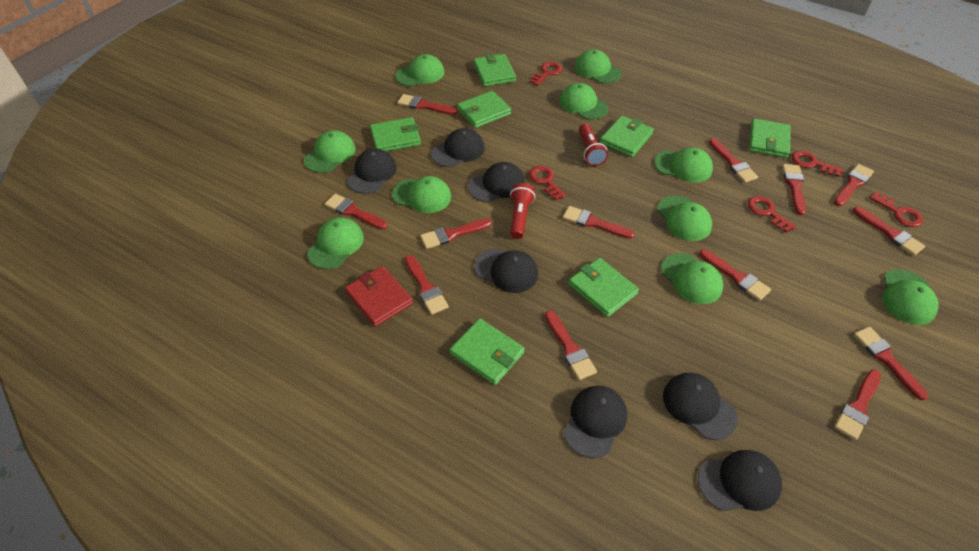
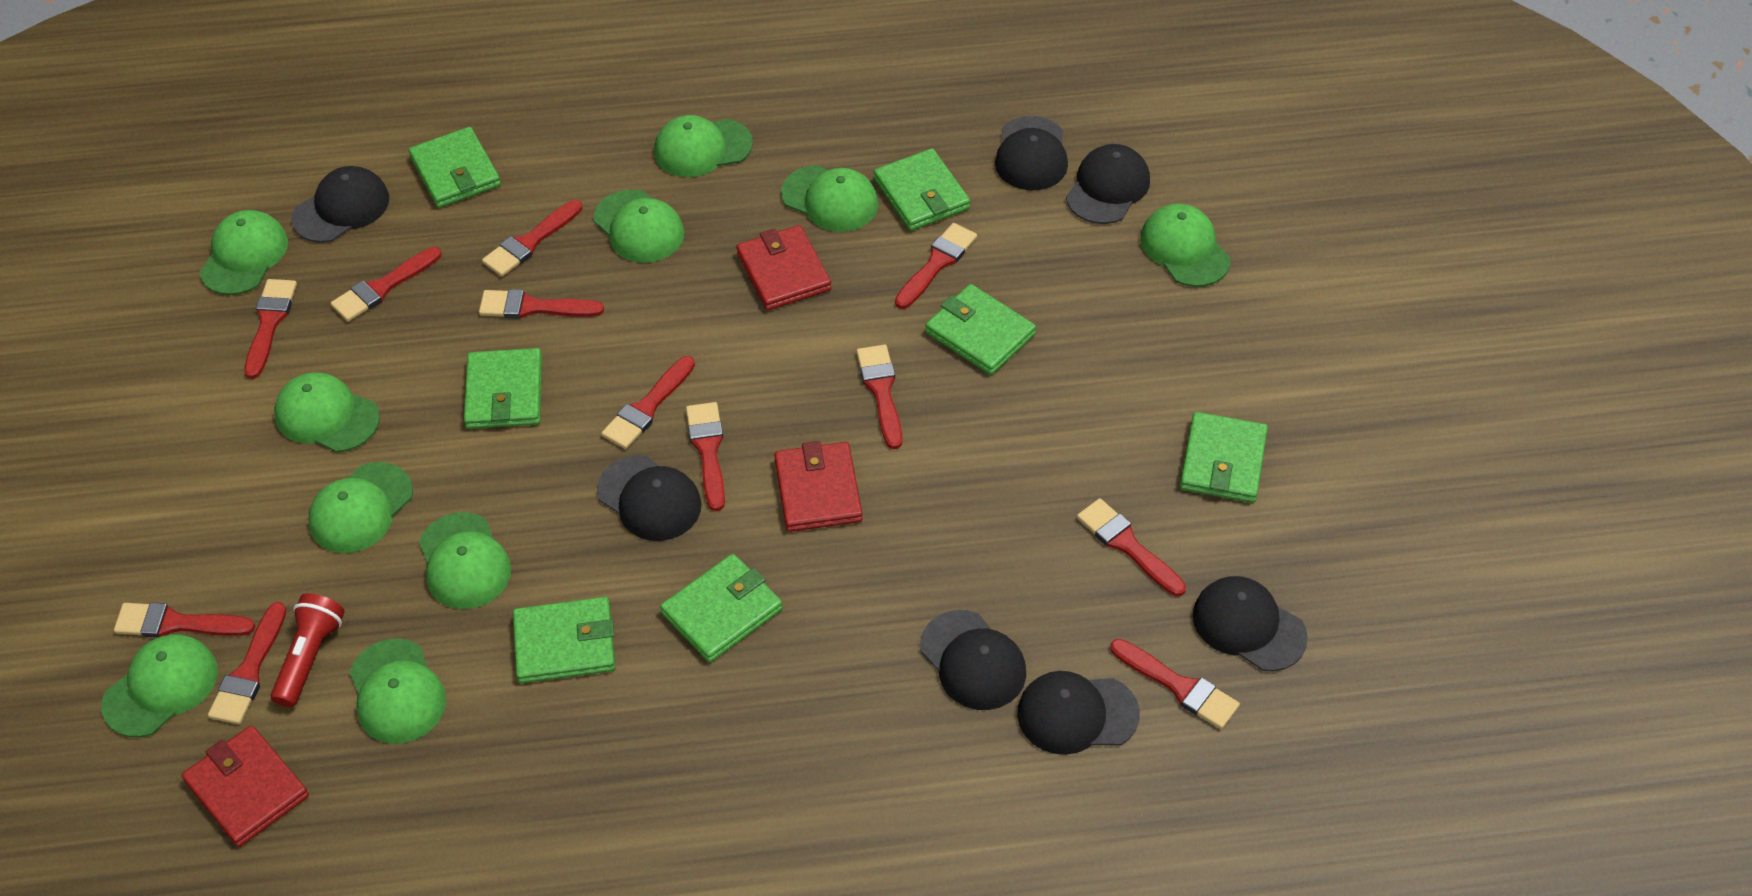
red brush: [325,194,387,229] [397,94,457,115] [405,255,449,315] [420,219,492,249] [545,310,597,380] [563,206,635,239] [699,249,771,301] [709,138,758,183] [782,164,806,215] [834,164,874,206] [834,369,881,440] [853,207,925,256] [854,327,928,400] = 13 -> [114,602,255,638] [208,602,287,725] [244,279,297,379] [331,247,441,322] [479,289,604,319] [482,200,582,277] [601,356,695,449] [686,402,725,511] [856,345,902,449] [895,223,977,309] [1077,498,1186,596] [1110,639,1240,729] = 12
red flashlight: [510,183,535,239] [579,123,608,166] = 2 -> [270,593,345,707] = 1
red key: [529,166,566,200] [530,62,562,86] [748,196,796,233] [792,150,843,177] [870,192,923,227] = 5 -> none = 0
red wallet: [345,266,413,327] = 1 -> [182,725,309,847] [736,225,831,310] [774,441,863,532] = 3

